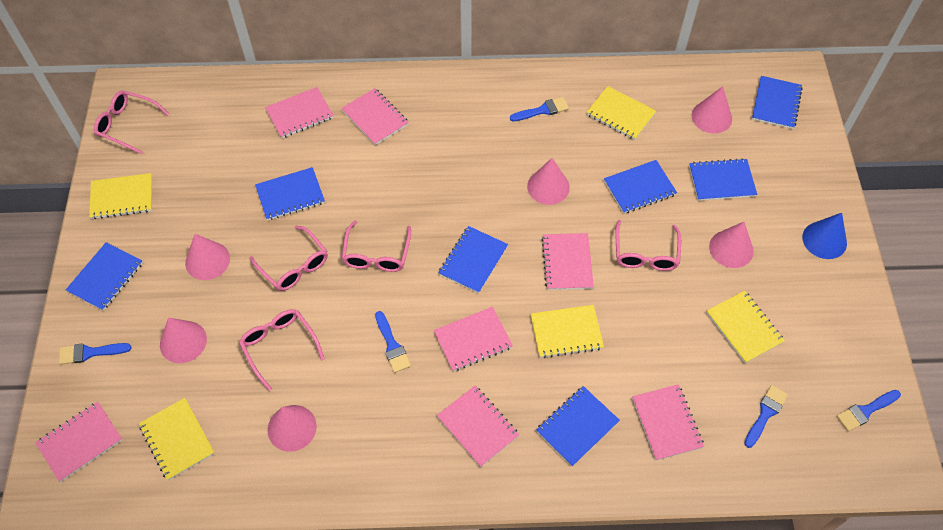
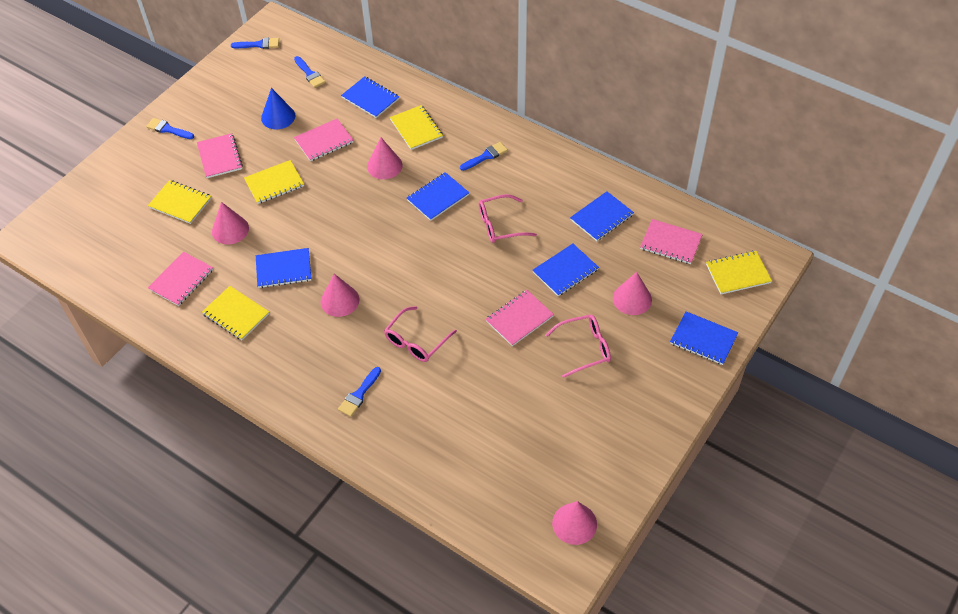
blue notebook: [66,242,143,311] [255,167,325,221] [438,226,508,293] [536,386,620,466] [604,160,677,214] [689,158,757,201] [752,76,803,129] = 7 -> [256,248,312,288] [341,76,399,118] [407,172,469,221] [533,244,599,296] [570,191,634,241] [670,312,738,365] = 6
pink cone: [160,318,207,363] [185,234,230,280] [268,405,317,452] [527,158,570,205] [692,86,732,134] [709,222,754,268] = 6 -> [212,202,249,244] [321,274,360,317] [367,138,403,179] [552,501,597,545] [613,272,652,315] = 5
pink glasses: [94,91,170,154] [239,309,325,391] [250,226,328,291] [342,221,411,272] [616,220,681,271] = 5 -> [384,306,457,362] [479,194,537,243] [545,315,611,378] = 3
pink notebook: [35,402,123,482] [265,87,334,138] [341,88,409,145] [434,307,513,372] [437,386,519,467] [541,233,594,290] [632,384,704,460] = 7 -> [148,251,213,306] [197,133,243,178] [294,119,354,161] [486,290,554,346] [640,219,703,264] = 5

